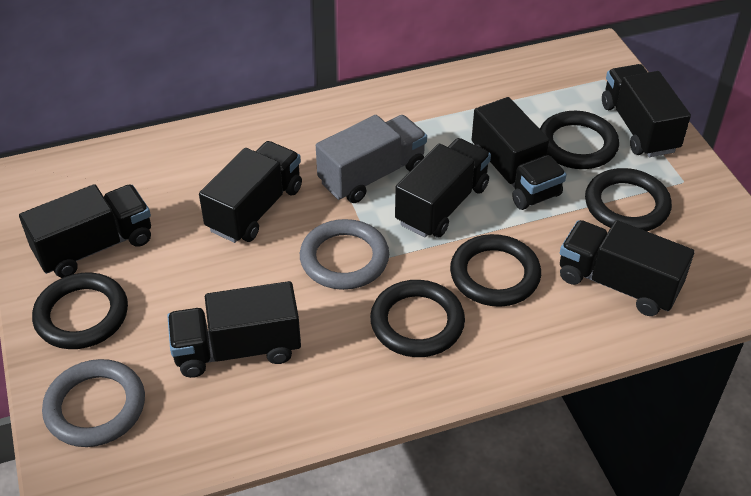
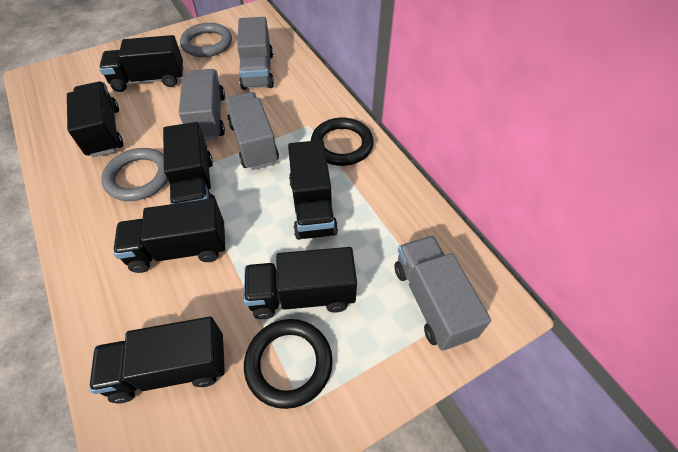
black ring: [32,273,128,349] [370,280,465,357] [450,234,541,307] [540,111,619,169] [585,168,672,231] = 5 -> [244,319,333,409] [311,118,374,166] = 2
grey truck: [316,115,427,203] = 1 -> [179,69,225,141] [226,92,279,170] [237,17,274,90] [395,236,491,350] = 4

